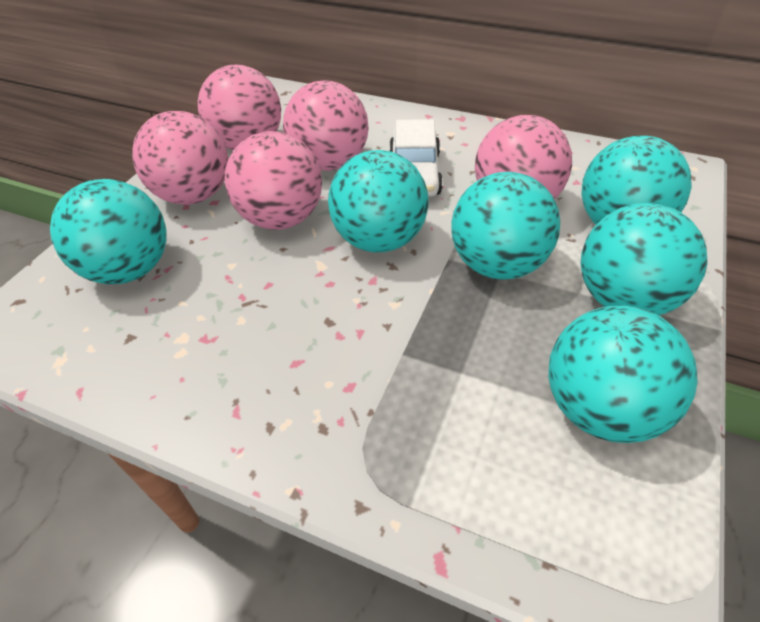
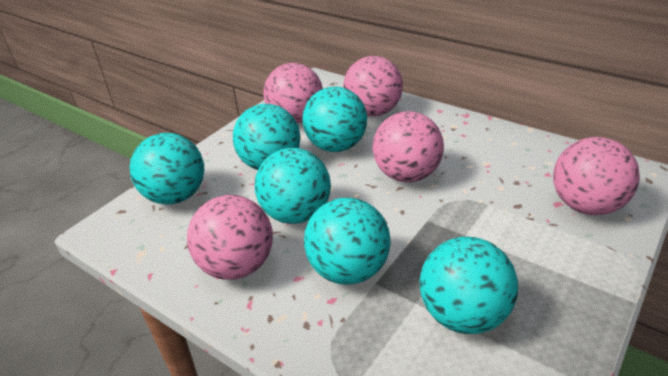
white car: [389,119,443,196] = 1 -> none = 0

